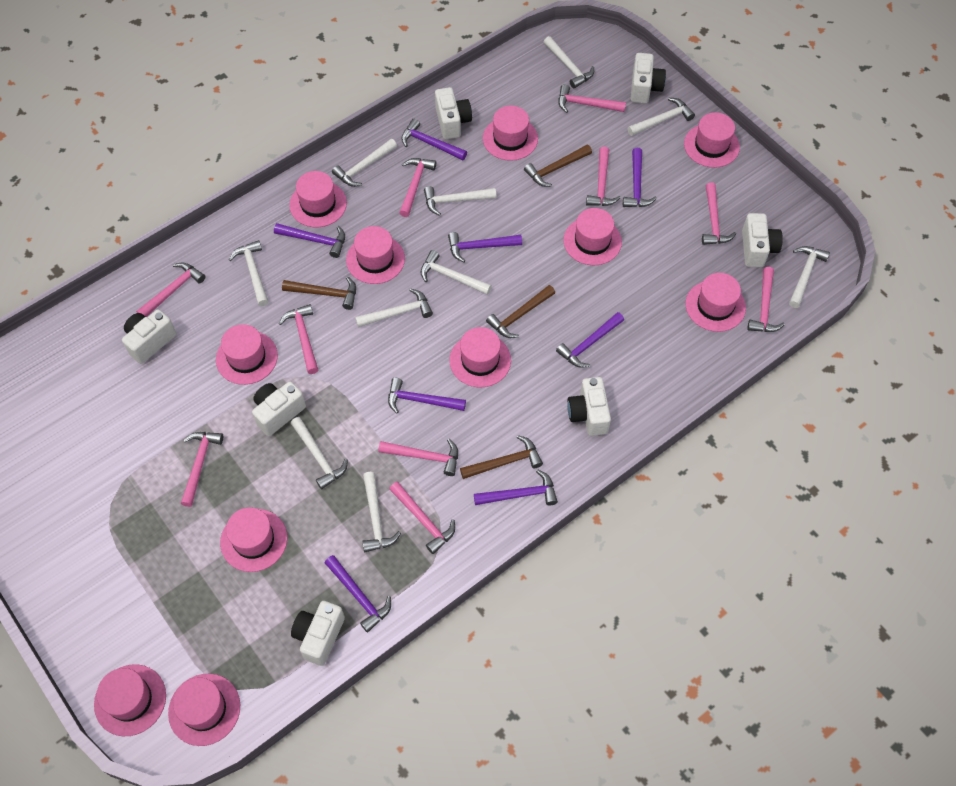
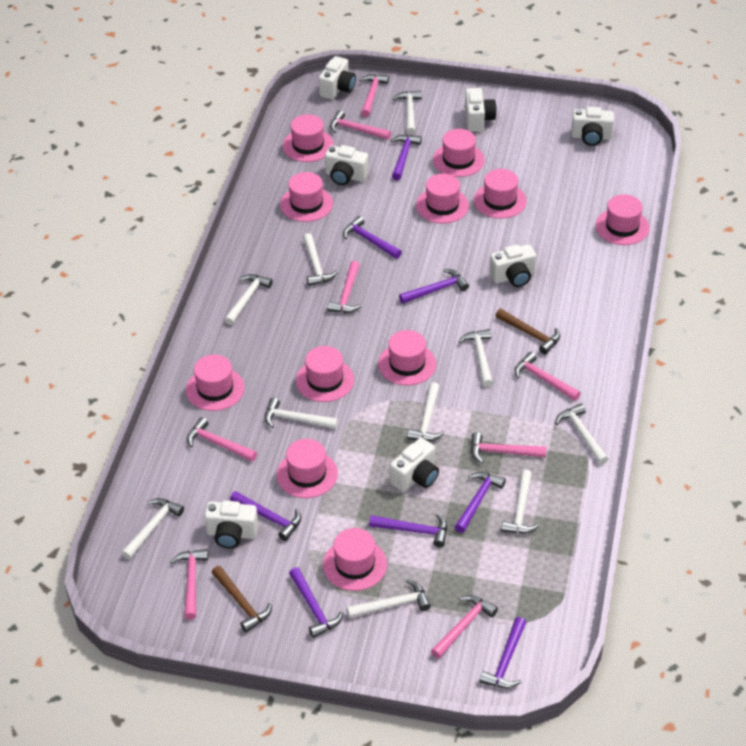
brown hammer: [282,277,356,310] [460,435,543,479] [486,285,555,338] [524,145,592,187] = 4 -> [212,566,272,633] [495,309,560,354] = 2
pink hammer: [136,263,206,317] [181,432,223,507] [279,304,318,374] [379,439,458,476] [389,482,455,554] [399,158,436,217] [558,84,626,113] [586,147,620,206] [702,182,736,245] [747,267,785,332] = 10 -> [170,549,208,620] [187,417,257,462] [327,261,362,313] [330,110,391,140] [359,74,389,117] [431,595,498,659] [471,432,547,463] [514,352,581,401] = 8

